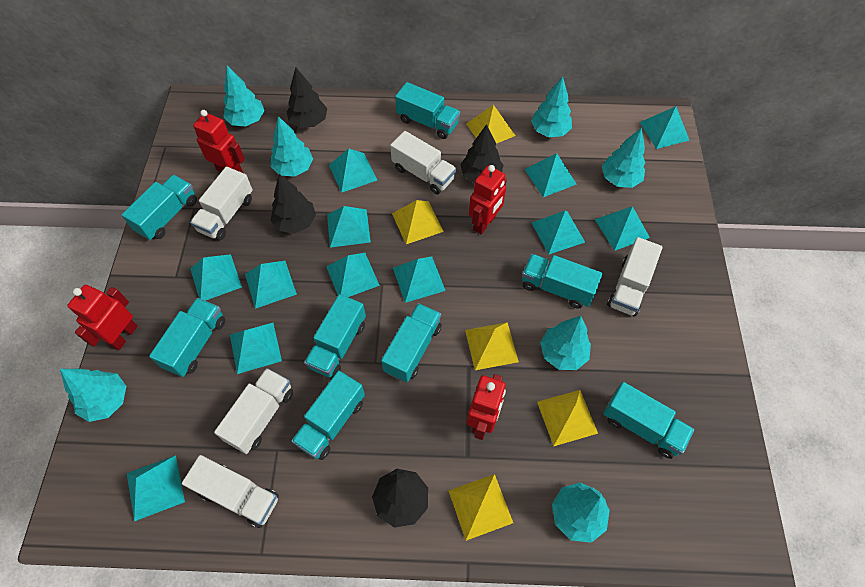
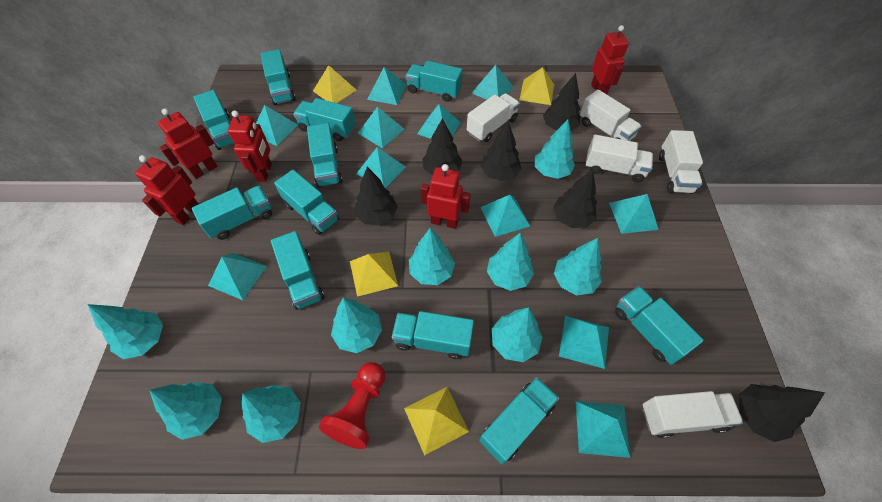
black tree: [271,174,316,234] [286,67,327,128] [372,469,428,528] [460,124,503,184] = 4 -> [355,167,398,225] [422,118,462,176] [481,121,521,181] [543,73,580,131] [553,170,597,228] [739,384,825,442] = 6
red pawn: none = 0 -> [319,362,385,449] = 1
red robot: [67,285,138,350] [193,110,245,173] [467,374,506,440] [469,165,507,235] = 4 -> [135,155,199,225] [158,108,218,179] [228,110,272,182] [421,164,471,229] [591,25,629,94] = 5
turquoise pyramid: [127,455,185,521] [190,254,242,301] [230,323,282,374] [245,261,297,309] [326,253,380,297] [327,206,371,248] [329,149,377,193] [393,257,445,303] [524,153,577,197] [532,210,585,254] [595,206,650,251] [640,106,690,149] = 12 -> [208,253,267,300] [256,105,298,146] [356,147,406,188] [358,107,405,149] [367,67,406,105] [417,104,461,139] [472,65,514,100] [481,195,530,237] [559,316,609,369] [576,401,630,458] [609,194,659,234] = 11
turquoise tree: [60,369,126,422] [223,66,265,126] [271,116,313,177] [531,77,572,137] [540,316,591,370] [552,482,610,543] [602,127,645,188] = 7 -> [87,304,163,359] [149,382,222,440] [241,385,300,443] [331,298,382,353] [409,228,455,285] [487,233,534,291] [492,307,542,362] [535,120,575,179] [554,238,602,295] = 9
turquoise truck: [122,175,197,240] [149,298,225,377] [292,371,365,460] [304,294,366,378] [381,303,442,382] [395,82,460,139] [522,254,602,309] [603,382,694,459] = 8 -> [192,186,272,240] [193,90,234,150] [260,49,296,105] [271,231,324,310] [274,170,339,235] [293,98,355,141] [307,123,342,188] [392,311,474,359] [405,61,462,102] [479,377,559,465] [615,286,704,365] = 11
yellow pyramid: [392,200,444,244] [448,474,513,541] [465,322,519,370] [466,105,515,144] [537,390,598,446] = 5 -> [313,65,356,103] [350,252,398,297] [404,387,469,456] [519,67,554,105] = 4

